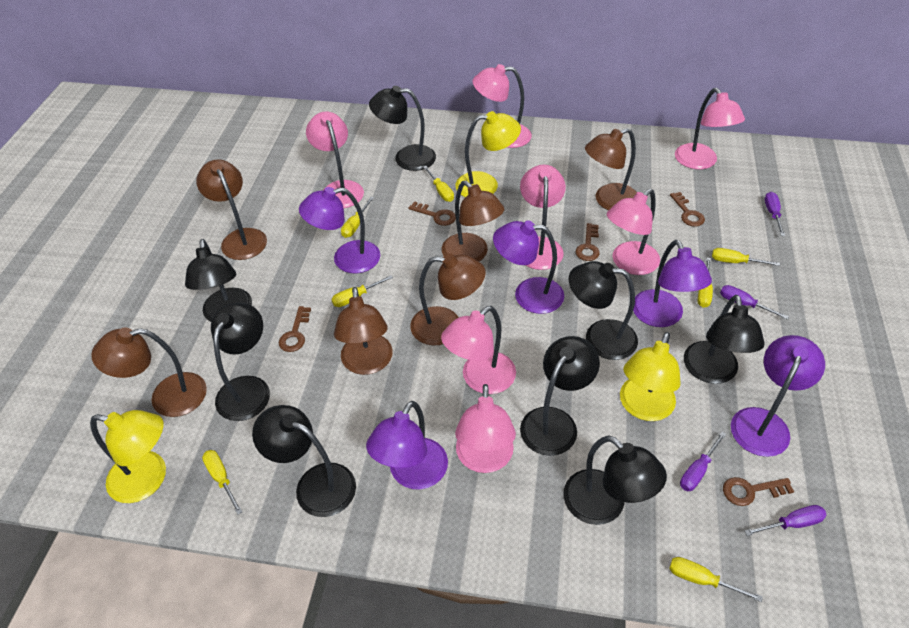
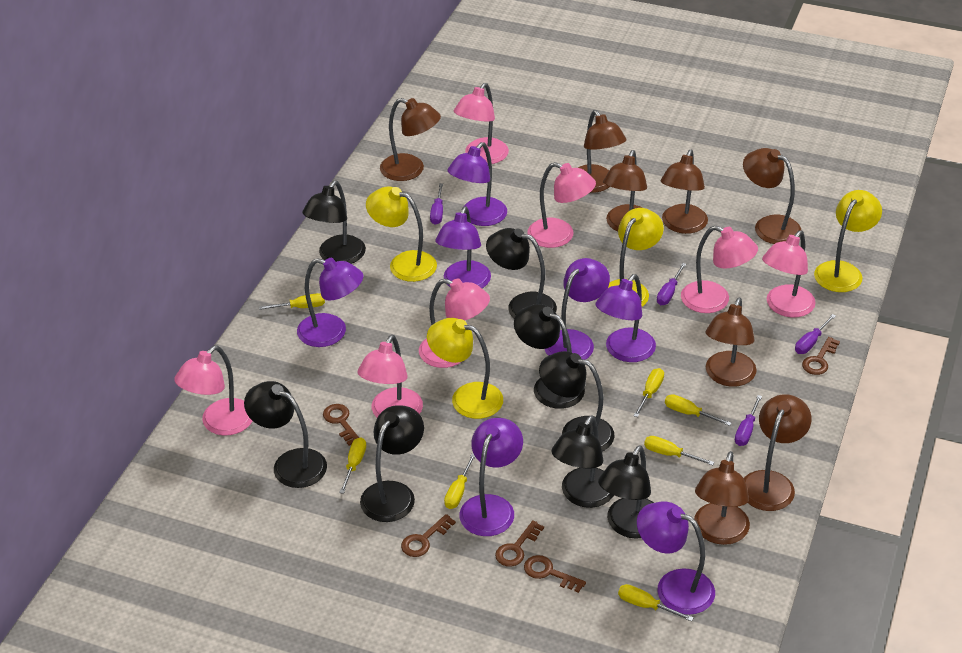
brown lamp: [91,327,207,417] [196,160,267,260] [334,287,393,375] [410,253,486,345] [442,181,504,262] [585,128,637,210] = 6 -> [380,98,441,181] [578,110,626,193] [603,150,647,232] [661,150,708,234] [694,451,750,545] [705,298,757,387] [743,148,801,244] [744,394,811,511] = 8
purple lamp: [299,187,380,273] [366,401,448,489] [493,220,564,314] [633,240,712,327] [731,335,825,457] = 5 -> [297,258,363,347] [435,206,491,288] [448,142,507,226] [459,418,523,536] [545,258,610,360] [595,274,656,362] [637,501,715,615] = 7
yellow lamp: [90,410,166,503] [455,111,521,197] [620,332,681,421] = 3 -> [366,187,437,282] [427,318,503,419] [608,208,664,307] [814,190,882,292] = 4

